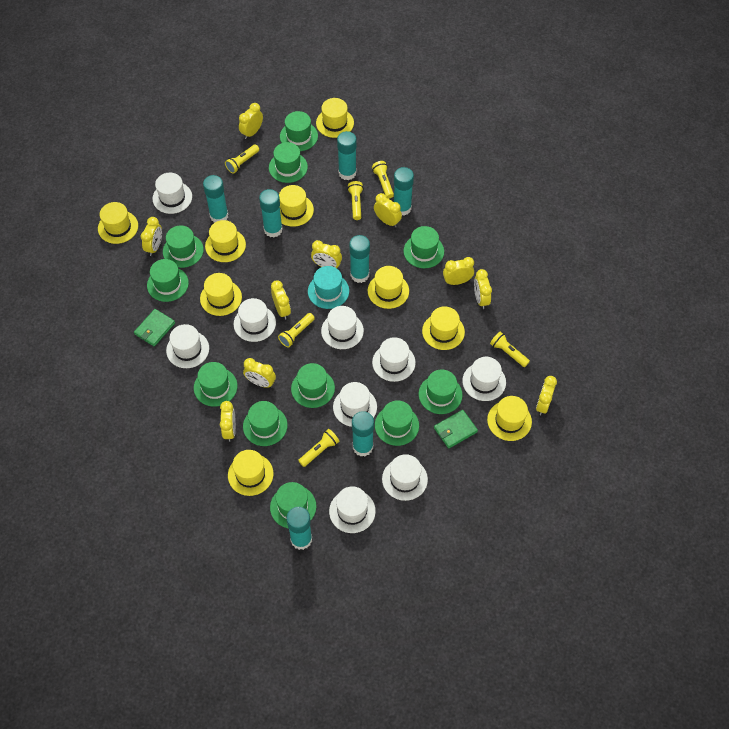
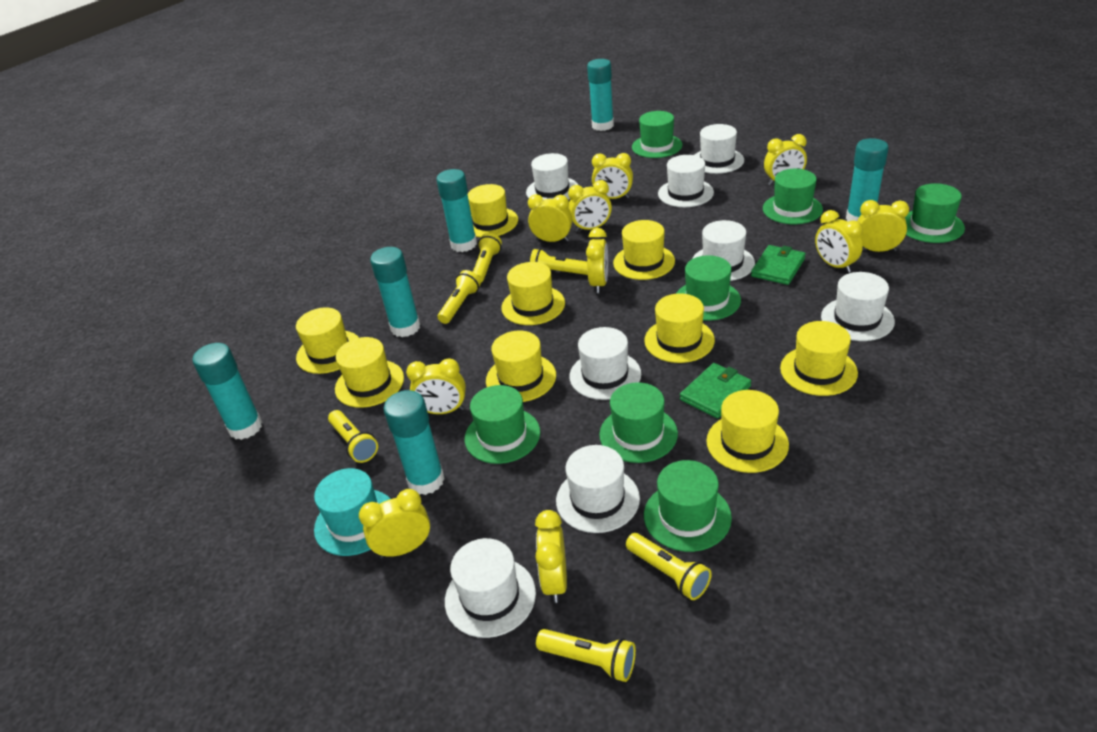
green hat: [147,259,189,302] [163,226,204,268] [194,362,238,407] [243,401,288,446] [269,142,308,183] [270,482,316,528] [280,111,318,151] [291,363,335,408] [375,400,419,446] [404,226,444,268] [419,369,463,414] = 11 -> [465,385,540,464] [599,382,678,463] [632,111,682,158] [644,460,732,552] [676,255,741,321] [763,169,823,224] [905,183,965,243] = 7
turquoise glue stick: [203,175,229,223] [259,189,283,238] [286,507,312,550] [337,131,357,180] [349,235,370,283] [352,411,374,456] [394,167,414,216] = 7 -> [193,343,262,440] [370,247,420,337] [384,390,445,495] [436,169,477,252] [587,59,614,131] [846,138,888,222] = 6
white hat: [152,173,192,214] [166,324,209,368] [234,298,276,342] [321,306,364,349] [329,487,376,533] [333,382,377,427] [372,337,416,382] [382,454,428,501] [462,357,506,401] = 9 -> [445,538,536,638] [526,153,578,200] [556,445,640,533] [569,327,641,400] [658,155,714,207] [692,220,755,281] [695,124,744,174] [821,272,895,341] = 8

